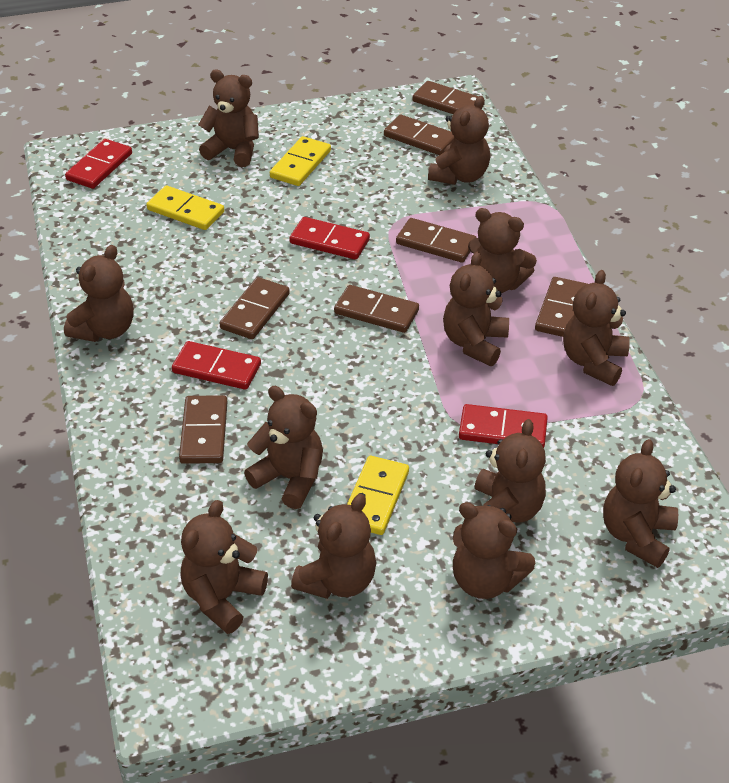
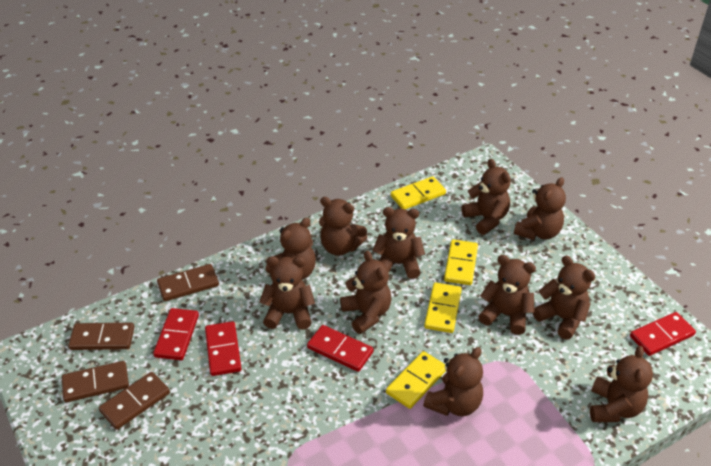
brown domino: [179,395,227,464] [220,277,290,339] [334,285,419,333] [384,115,456,155] [396,218,476,263] [412,81,479,114] [535,277,587,337] = 7 -> [62,361,129,402] [68,323,134,350] [99,372,170,430] [157,264,219,301] = 4
brown teddy bear: [64,245,134,342] [180,500,268,634] [198,69,259,167] [244,386,323,509] [291,494,376,599] [428,96,490,185] [443,252,509,366] [453,502,535,599] [468,208,537,293] [474,419,546,523] [563,270,630,386] [603,439,678,568] = 12 -> [259,256,315,330] [265,217,316,280] [319,197,367,256] [340,251,391,334] [373,207,425,279] [423,347,483,416] [461,159,511,235] [478,255,536,335] [514,177,566,240] [533,256,595,340] [590,346,653,422] = 11
yellow domino: [146,186,224,230] [270,136,331,186] [347,456,409,535] = 3 -> [386,351,446,409] [391,176,446,209] [424,283,462,333] [444,239,478,285] = 4

